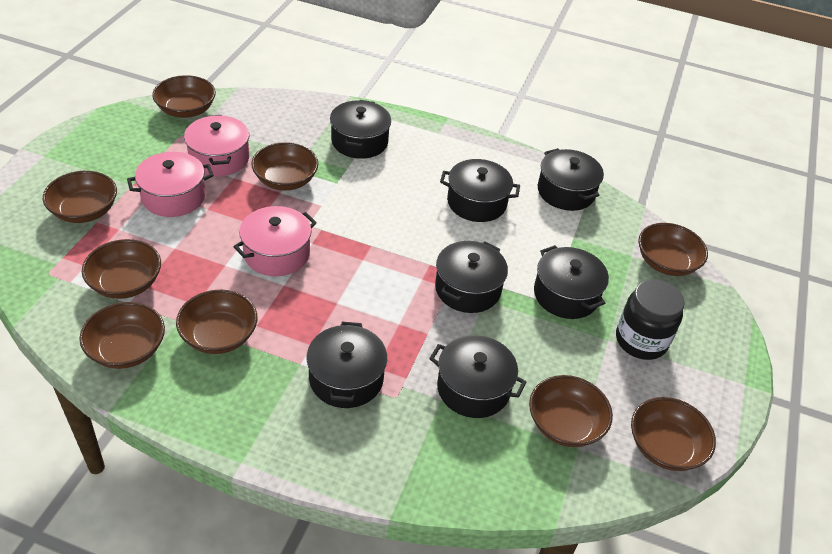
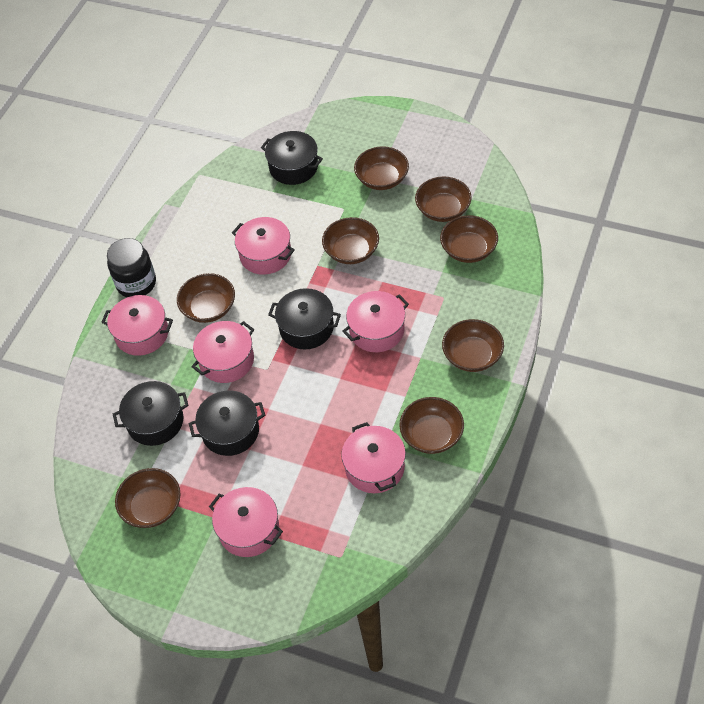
black pot: [306,322,387,408] [330,100,391,159] [429,335,526,418] [435,241,508,313] [440,159,520,222] [534,245,609,319] [538,148,604,211] = 7 -> [113,381,189,446] [189,390,265,456] [261,131,323,185] [268,288,341,349] = 4
brown bowl: [43,171,117,223] [79,302,165,369] [82,239,161,299] [152,75,216,118] [176,290,258,354] [251,142,318,191] [529,375,613,447] [631,397,716,471] [638,223,708,276] = 9 -> [115,468,181,528] [177,273,235,323] [322,217,379,264] [354,146,409,190] [399,397,464,454] [415,177,472,222] [440,215,498,263] [442,319,504,372] = 8
pink pot: [127,152,213,217] [184,115,249,176] [233,206,317,276] = 3 -> [101,295,173,356] [192,321,254,383] [209,487,283,557] [232,217,295,275] [341,422,406,493] [343,291,409,352] = 6

